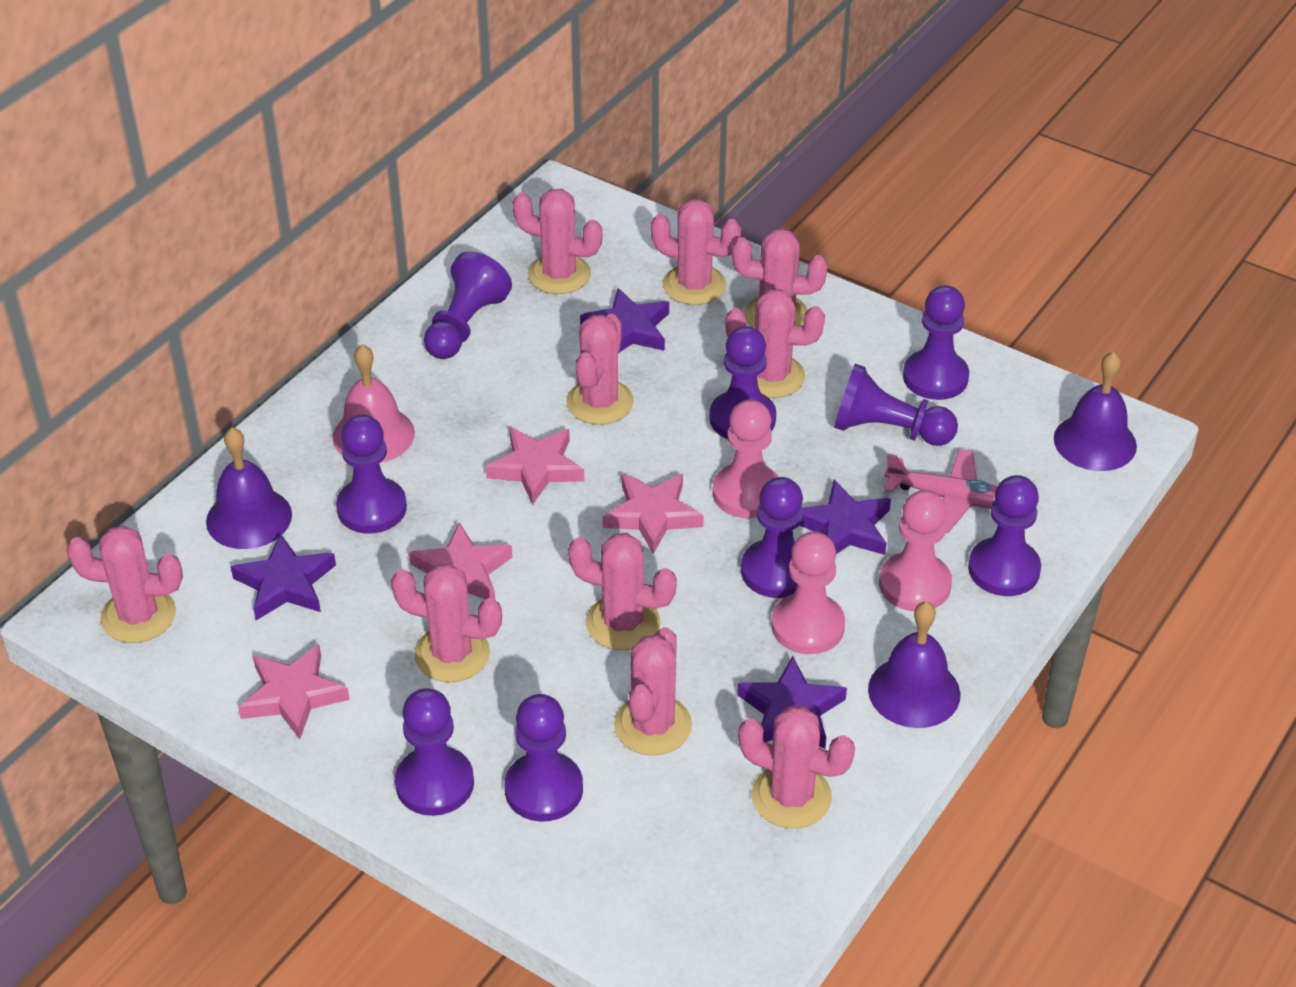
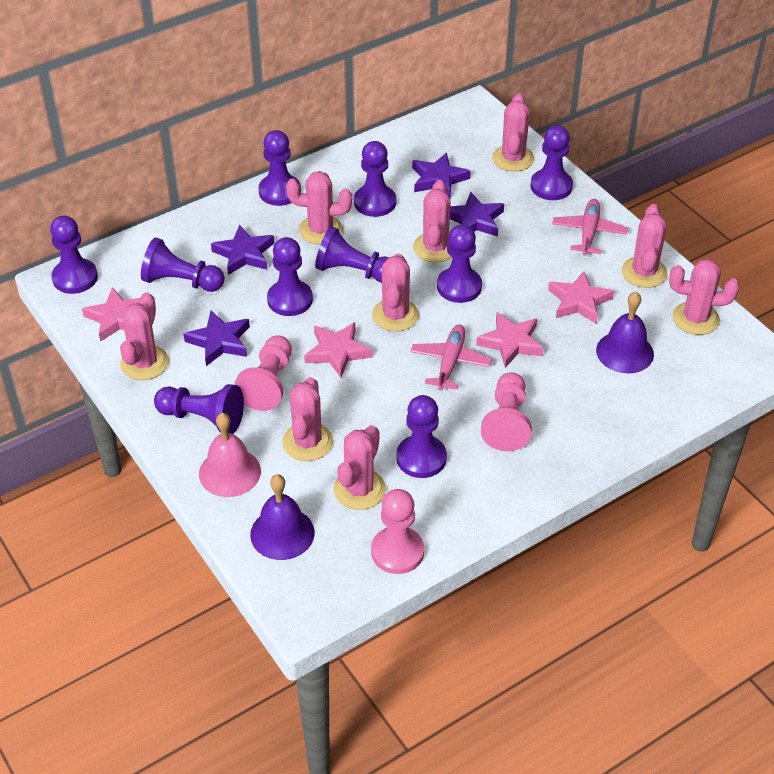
pink cactus: [66,525,183,643] [391,564,502,682] [512,189,603,294] [566,314,634,425] [568,533,677,651] [614,627,692,756] [650,199,741,305] [725,288,825,398] [732,228,828,328] [738,706,855,828] = 10 -> [120,292,169,380] [282,377,333,461] [286,171,352,245] [334,425,386,510] [372,254,419,332] [413,180,452,263] [492,93,534,172] [622,204,668,288] [669,259,740,335] = 9
pink plane: [884,449,997,533] = 1 -> [410,324,492,390] [552,199,628,256] = 2
purple bell: [206,427,292,549] [868,601,960,728] [1054,352,1137,471] = 3 -> [250,474,315,560] [596,292,654,373] = 2
purple pawn: [336,415,407,534] [395,688,474,816] [424,251,512,359] [504,694,583,822] [709,326,776,439] [741,477,803,598] [834,364,958,446] [903,285,969,400] [968,475,1041,596] = 9 -> [50,216,98,294] [141,237,225,292] [154,384,244,434] [258,130,301,206] [267,237,313,316] [315,226,389,283] [354,141,396,217] [396,395,447,478] [437,224,482,303] [530,125,573,200] = 10

